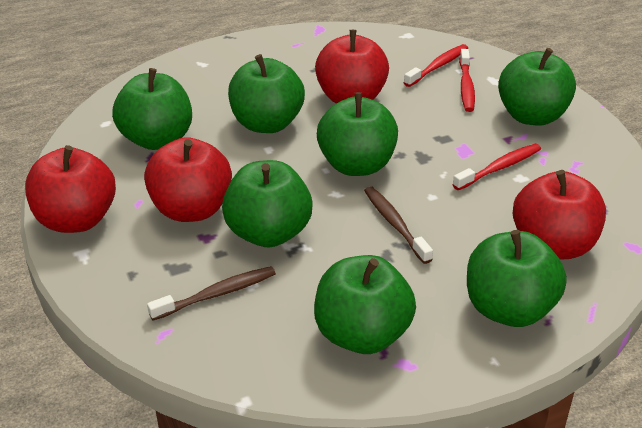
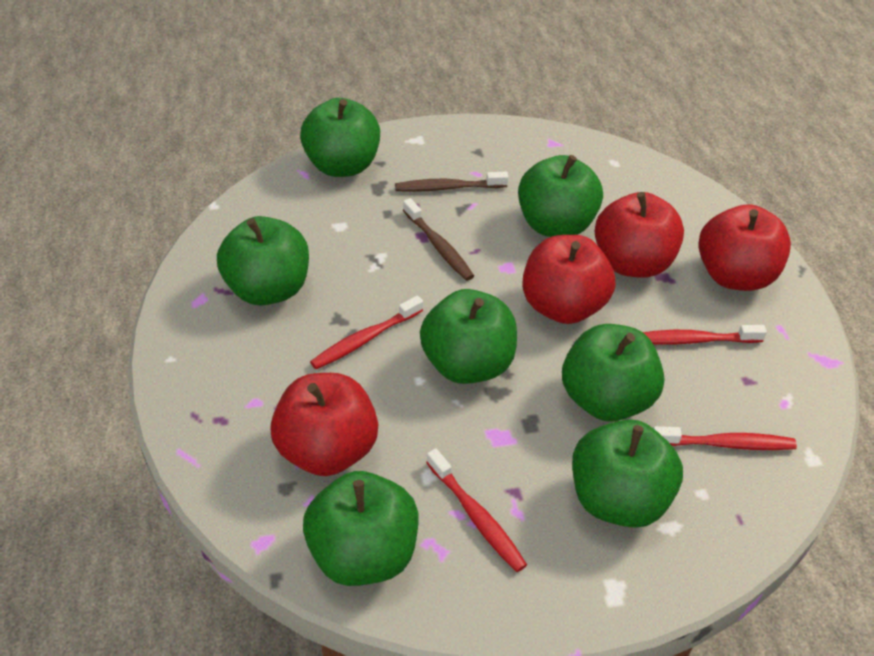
red toothbrush: [404,44,468,87] [452,144,541,190] [459,49,475,112] = 3 -> [310,295,423,369] [426,448,527,572] [643,325,767,345] [653,426,797,450] = 4

